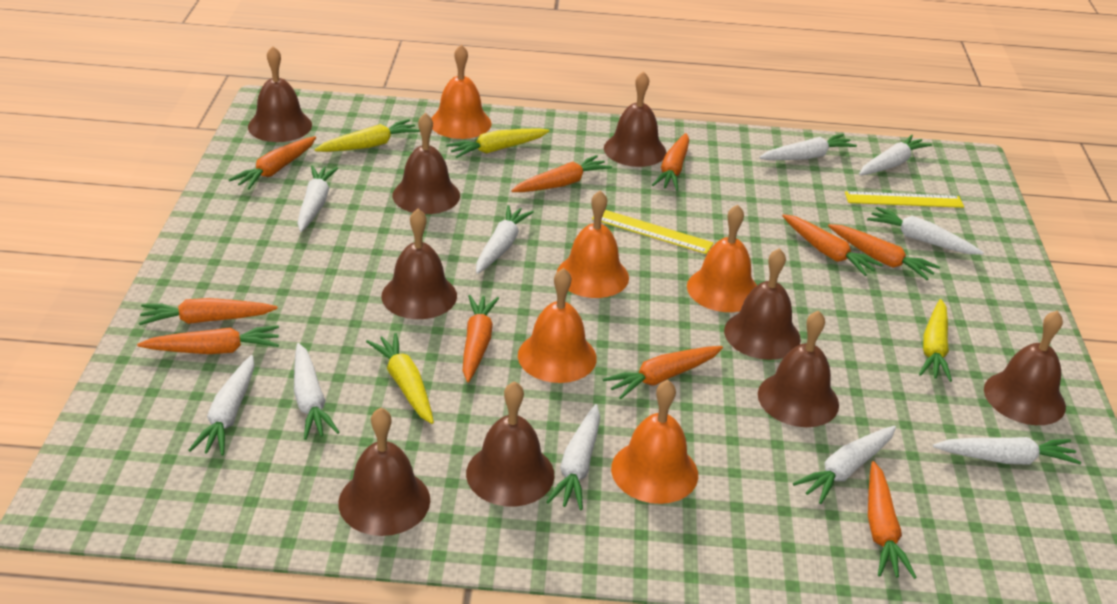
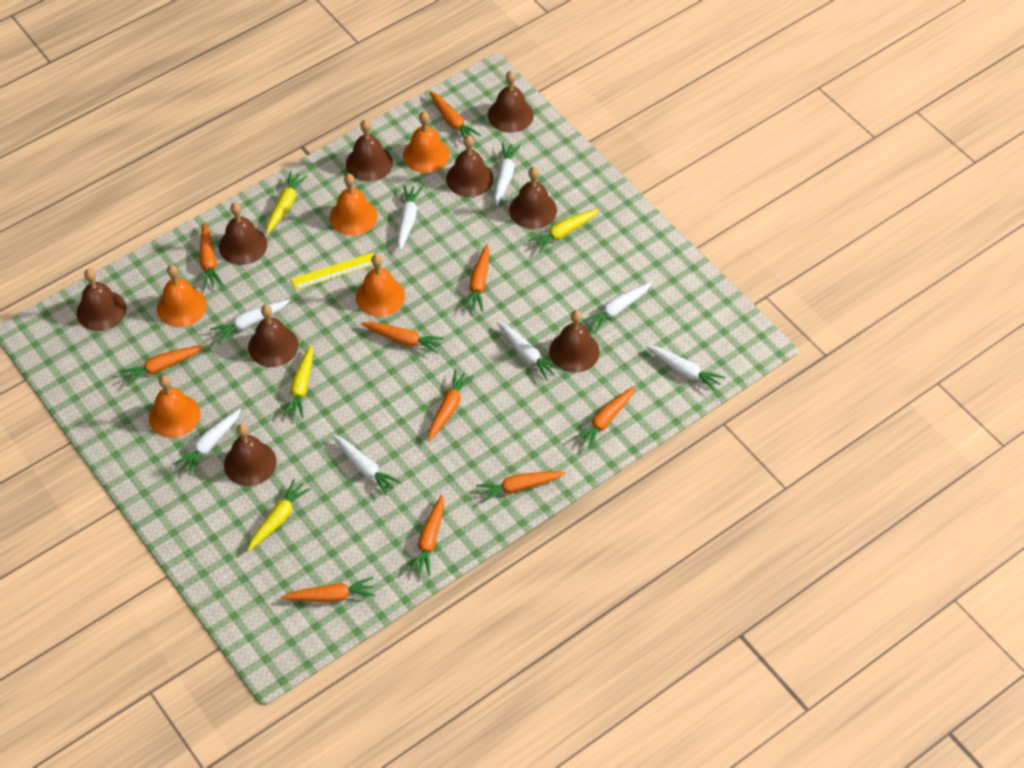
white carrot: [188,355,255,455] [294,343,340,440] [297,165,338,232] [476,205,534,274] [546,404,600,510] [759,134,857,160] [793,426,896,504] [859,134,932,175] [867,207,984,254] [933,437,1081,465] = 10 -> [174,408,241,475] [210,299,290,343] [332,435,401,495] [397,185,423,250] [494,143,520,206] [497,321,561,381] [582,282,652,333] [645,345,725,392] = 8
yellow ruler: [592,210,714,254] [845,191,964,208] = 2 -> [291,252,374,290] = 1

